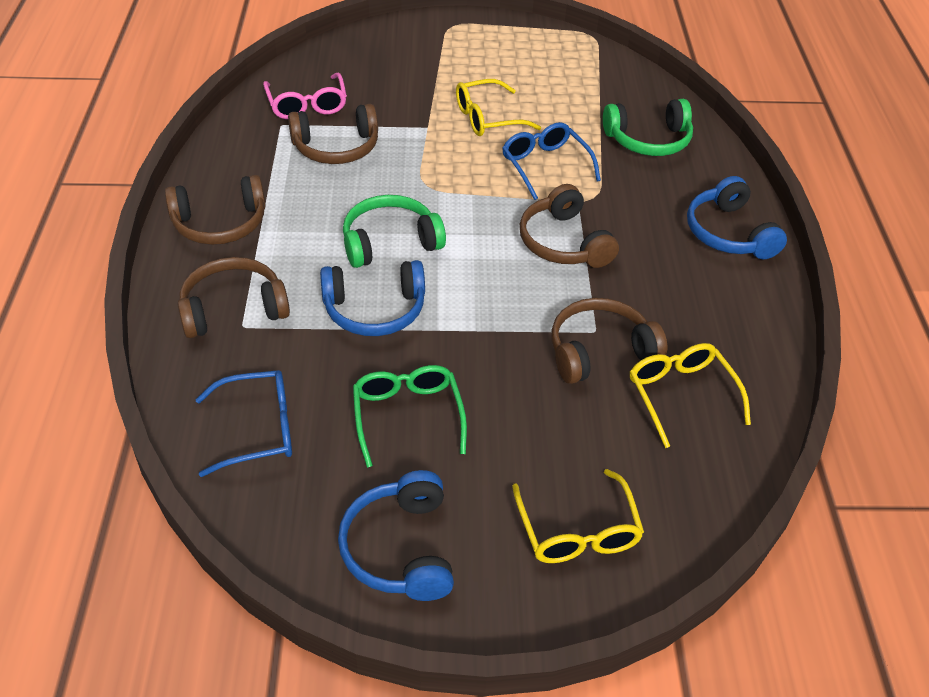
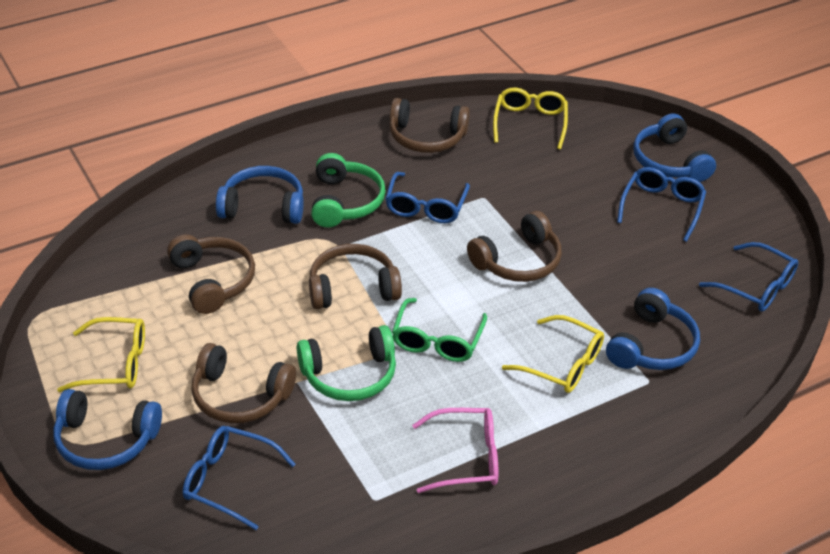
blue glasses: [195,370,292,477] [502,122,601,200] = 2 -> [183,426,296,530] [385,172,470,223] [617,167,706,242] [699,242,798,312] = 4
blue headphones: [320,260,425,336] [338,470,454,601] [687,176,787,259] = 3 -> [53,389,162,470] [216,166,304,224] [606,288,700,370] [633,113,716,182] = 4

